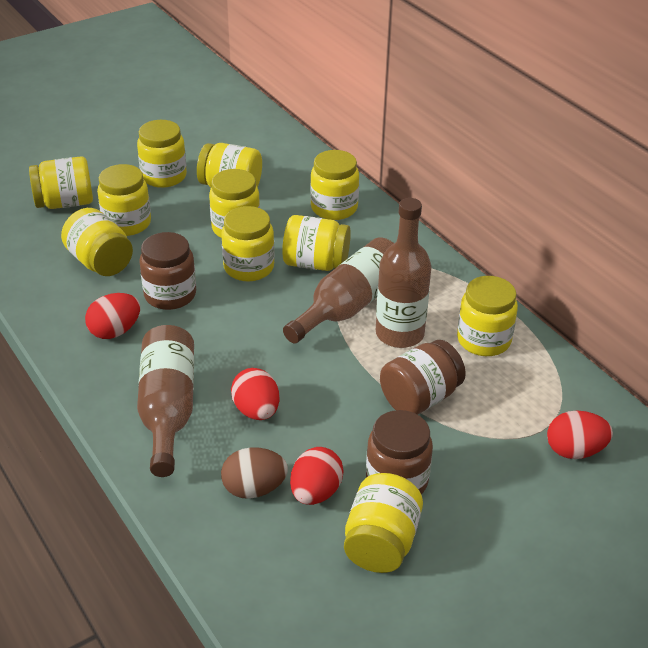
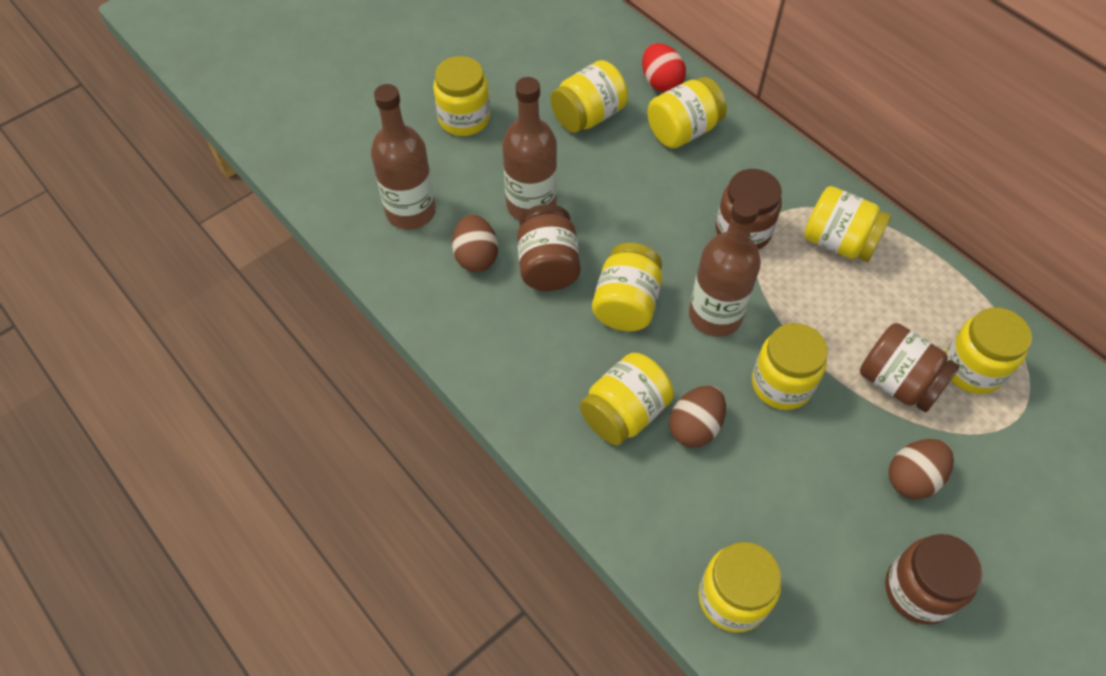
brown egg: [221,447,288,499] = 1 -> [452,215,498,272] [669,385,726,448] [889,439,954,499] = 3
brown jar: [139,232,196,310] [366,410,433,494] [380,340,466,415] = 3 -> [517,204,581,291] [716,169,782,250] [860,323,960,412] [885,534,983,625] = 4
red egg: [85,293,140,339] [231,368,279,420] [290,447,343,505] [547,411,613,459] = 4 -> [642,43,686,92] = 1
yellow jar: [29,156,93,209] [61,208,133,276] [97,164,151,236] [137,120,187,188] [197,143,262,188] [209,169,260,238] [221,206,275,281] [282,215,351,271] [310,150,359,220] [344,473,423,573] [457,276,518,356] = 11 -> [433,56,490,136] [550,60,628,133] [580,353,674,445] [592,243,662,331] [647,77,727,149] [698,542,781,632] [752,323,828,410] [804,186,892,262] [945,307,1032,394] = 9

